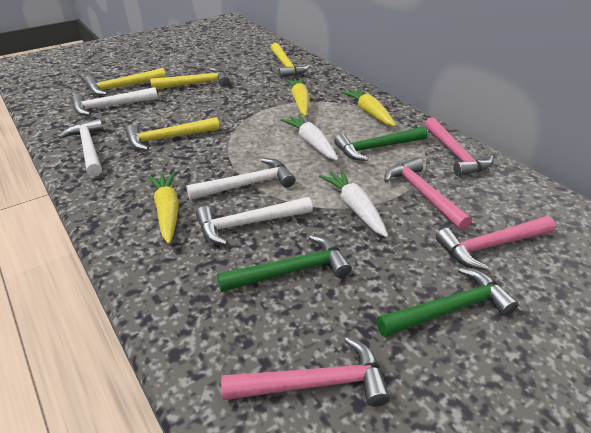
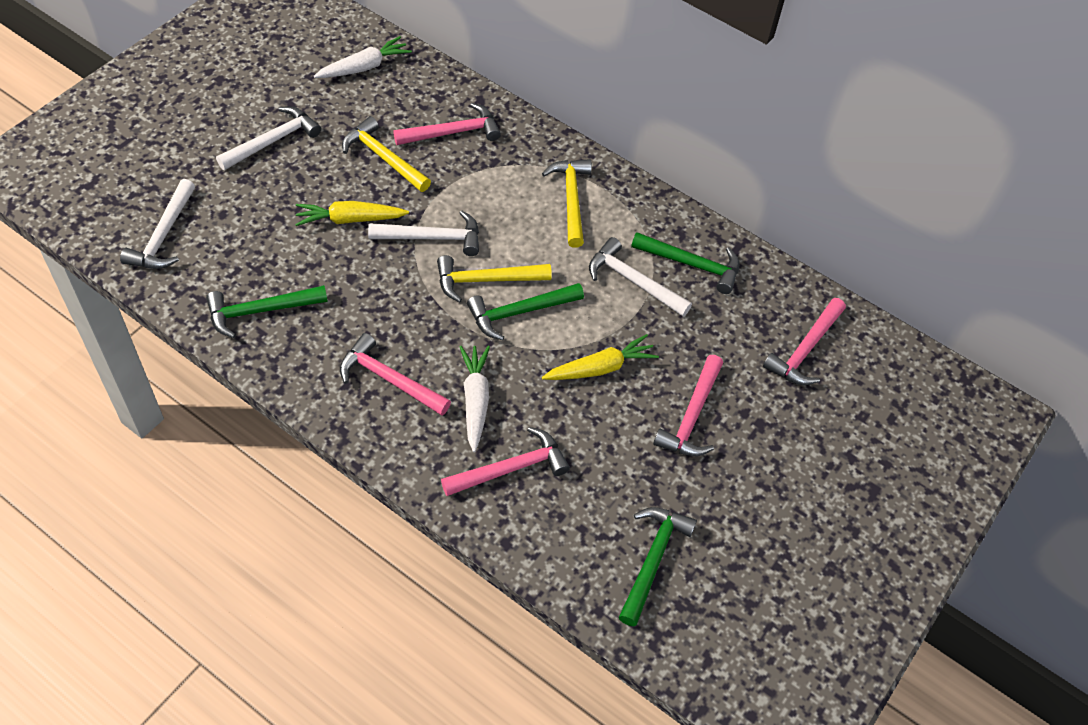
green hammer: [217,235,352,292] [334,127,428,161] [376,267,519,337] = 3 -> [206,285,328,338] [467,283,584,340] [619,507,697,626] [631,232,740,294] = 4
pink hammer: [221,337,390,407] [384,158,472,230] [425,117,494,176] [436,216,556,270] = 4 -> [340,333,451,416] [393,103,501,145] [441,427,570,496] [653,355,723,456] [763,298,846,385] = 5
yellow carrot: [148,172,179,244] [285,78,310,116] [341,88,396,127] = 3 -> [295,201,409,226] [542,334,659,380] = 2
yellow hammer: [85,68,166,95] [126,117,220,150] [150,68,229,90] [271,43,310,78] = 4 -> [342,116,431,192] [437,255,552,302] [542,159,592,248] = 3

